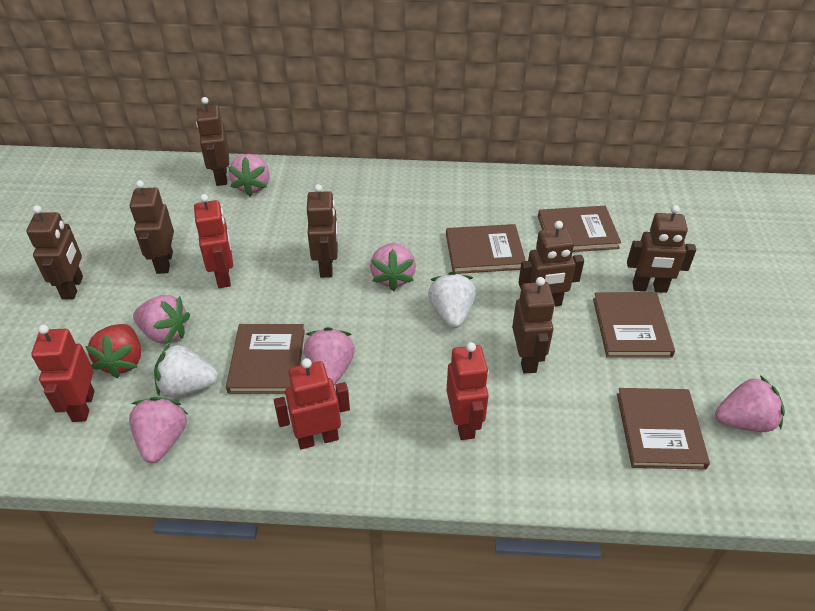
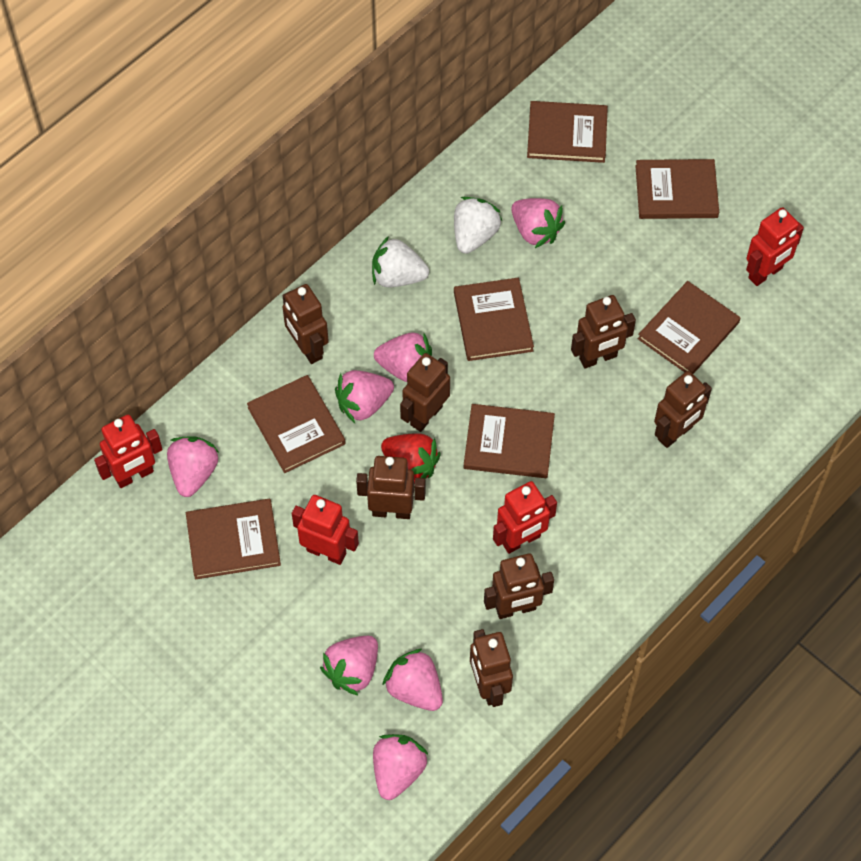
brown book: [226,324,305,394] [446,224,526,274] [538,206,621,252] [593,293,675,358] [617,388,710,470] = 5 -> [186,499,281,579] [247,375,346,473] [454,278,534,361] [464,404,555,478] [527,101,608,163] [636,159,719,219] [638,281,740,374] = 7
pink strawberry: [129,397,188,463] [133,295,190,344] [228,154,270,196] [304,327,355,385] [370,243,416,291] [715,375,785,432] = 6 -> [167,437,219,497] [320,636,378,696] [335,370,394,423] [373,734,429,800] [374,333,432,382] [382,649,443,711] [511,198,565,248] = 7

